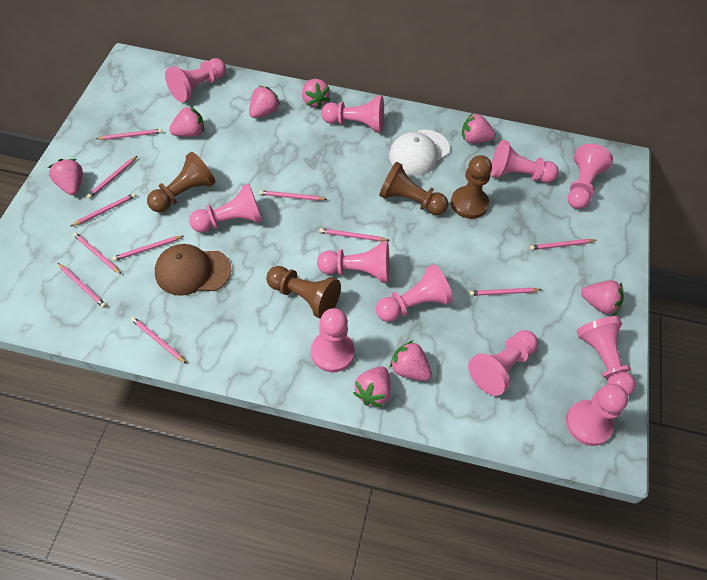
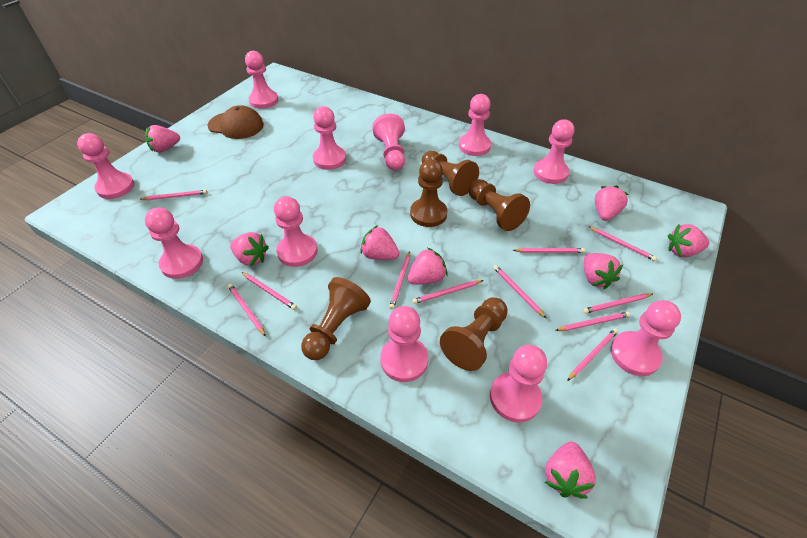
brown pawn: [147,152,216,212] [266,266,341,318] [379,161,448,215] [451,155,492,219] = 4 -> [301,277,371,360] [410,159,447,227] [422,151,479,196] [440,298,508,371] [469,179,530,231] = 5
white cap: [389,129,450,175] = 1 -> none = 0

